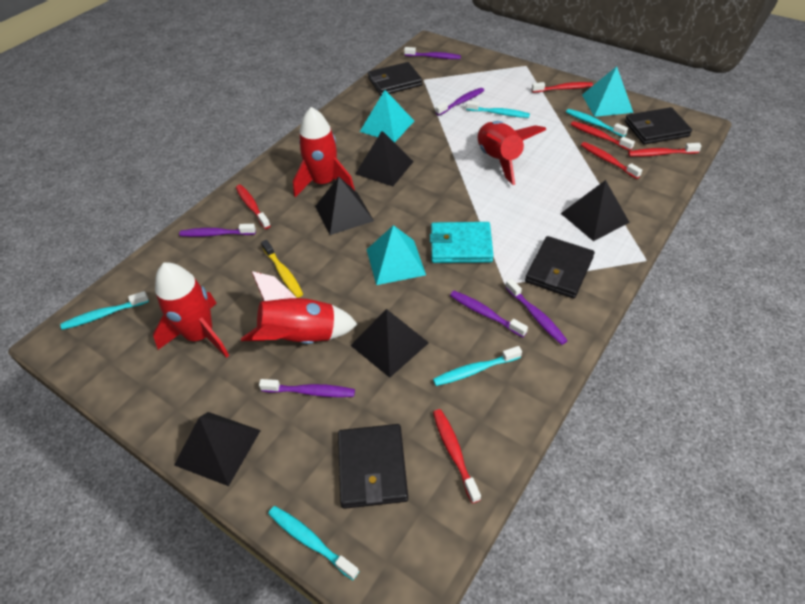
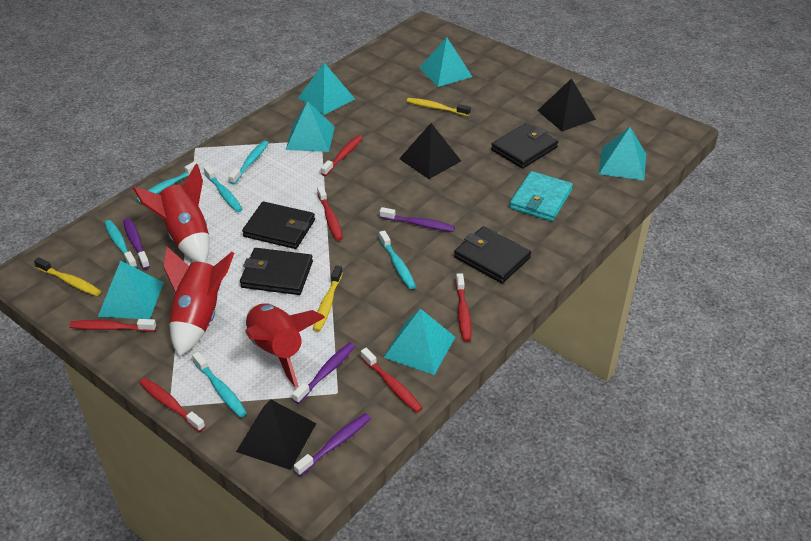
black pyramid: [174,412,261,486] [315,177,374,235] [350,309,429,378] [355,131,414,186] [560,180,630,241] = 5 -> [236,399,317,470] [399,123,461,179] [537,78,596,131] = 3
purple toothbrush: [179,224,256,237] [259,379,355,397] [404,47,461,59] [436,88,484,116] [450,291,528,337] [505,279,568,345] = 6 -> [123,218,150,269] [292,342,355,404] [294,413,371,476] [380,207,455,232] = 4
red rocket: [153,263,229,358] [241,271,358,344] [293,107,355,197] [478,121,546,185] = 4 -> [133,164,210,263] [163,247,234,356] [245,303,325,388] = 3
turquoise pyramid: [360,90,414,143] [367,225,426,285] [582,66,633,117] = 3 -> [98,261,164,319] [286,101,335,152] [298,63,355,115] [383,309,455,375] [419,37,472,87] [599,127,646,180] = 6
turquoise toothbrush: [60,291,149,330] [268,506,359,580] [433,346,522,386] [466,101,530,118] [566,109,628,137] = 5 -> [104,220,137,268] [136,161,200,203] [192,352,247,417] [204,165,243,212] [228,141,268,184] [379,230,416,289] = 6
yellow toothbrush: [261,240,303,298] = 1 -> [34,257,101,296] [313,265,343,332] [406,98,471,116] = 3

